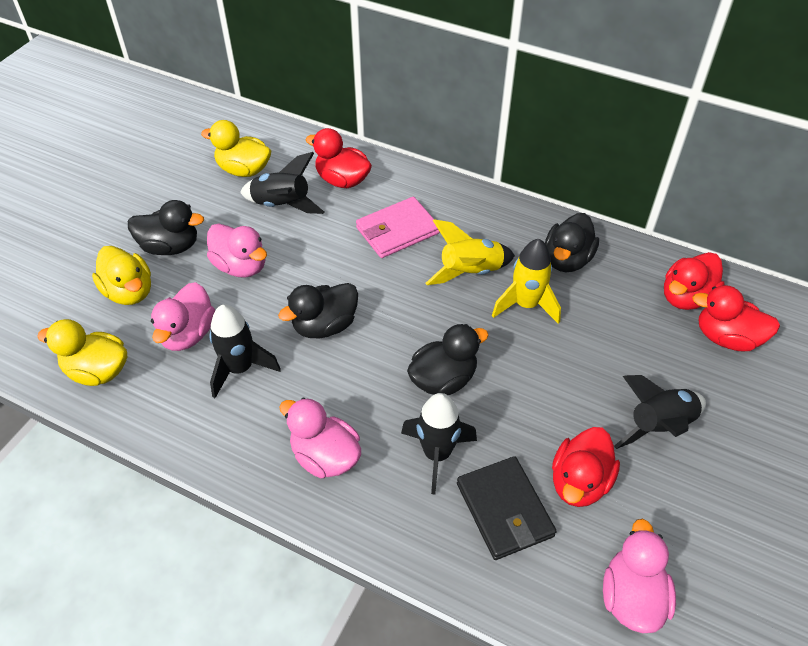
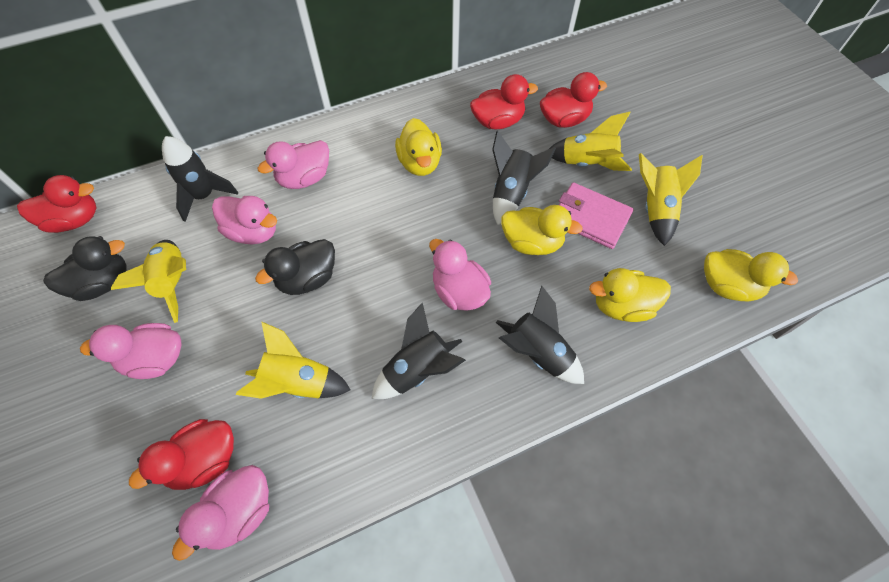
black duck: [128,200,204,255] [278,283,358,338] [407,324,488,395] [545,213,599,272] = 4 -> [43,236,126,301] [255,239,335,295] = 2
black wallet: [457,456,557,560] = 1 -> none = 0
pink duck: [151,282,215,351] [207,224,267,278] [279,398,361,478] [603,519,676,633] = 4 -> [80,323,182,379] [172,465,269,561] [212,196,277,245] [258,140,329,189] [429,239,491,311] = 5
yellow duck: [37,319,127,386] [92,246,151,305] [201,120,271,177] = 3 -> [395,118,442,176] [501,205,583,255] [589,268,671,322] [704,249,798,302] = 4
yellow rocket: [426,219,515,285] [492,239,561,324] = 2 -> [111,240,186,323] [236,322,351,399] [549,112,632,171] [639,153,703,246] = 4

